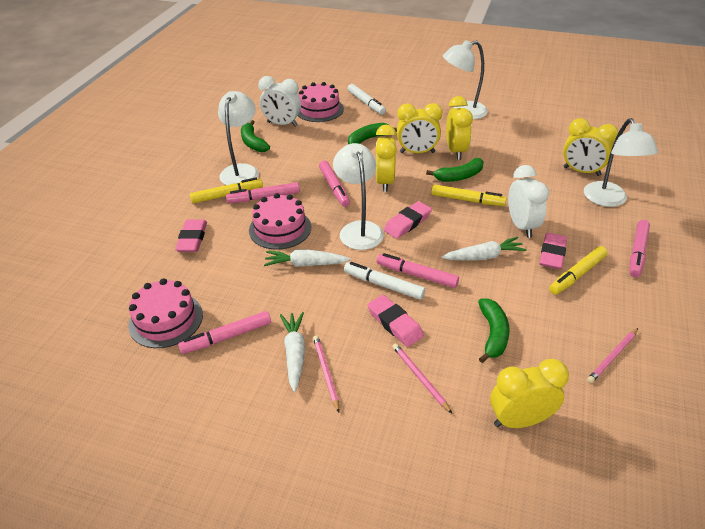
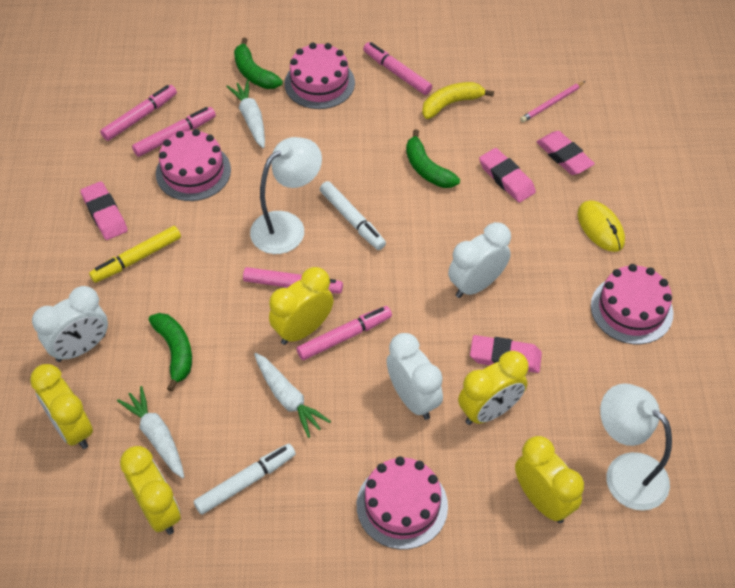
green banana: [241,120,270,152] [348,123,397,144] [426,158,484,182] [478,298,510,363] = 4 -> [148,313,192,392] [234,38,283,89] [406,129,460,188] = 3
pink cake: [128,278,203,348] [249,193,311,250] [298,82,344,122] = 3 -> [156,129,231,201] [285,43,355,109] [357,456,448,549] [591,264,673,344] = 4
pink pencil: [313,335,339,412] [392,343,452,413] [587,328,638,383] = 3 -> [520,81,585,122] = 1
white clock: [258,76,301,127] [508,165,549,238] = 2 -> [32,286,108,362] [387,333,443,420] [448,222,511,298] = 3
white lamp: [218,91,259,185] [333,143,384,250] [443,40,488,119] [584,118,658,207] = 4 -> [250,137,322,254] [600,383,672,511] = 2
yellow banana: none = 0 -> [422,82,494,119] = 1
yellow marker: [190,177,263,204] [431,184,507,206] [549,246,608,295] = 3 -> [89,226,181,283] = 1
yellow mouse: none = 0 -> [578,200,625,252] = 1

